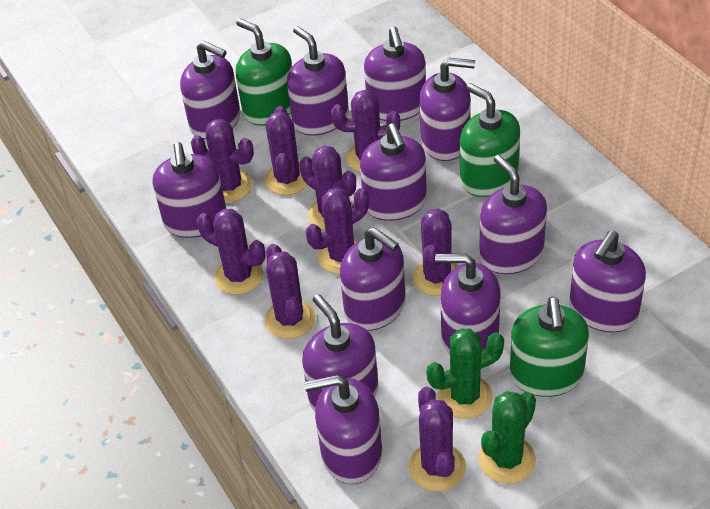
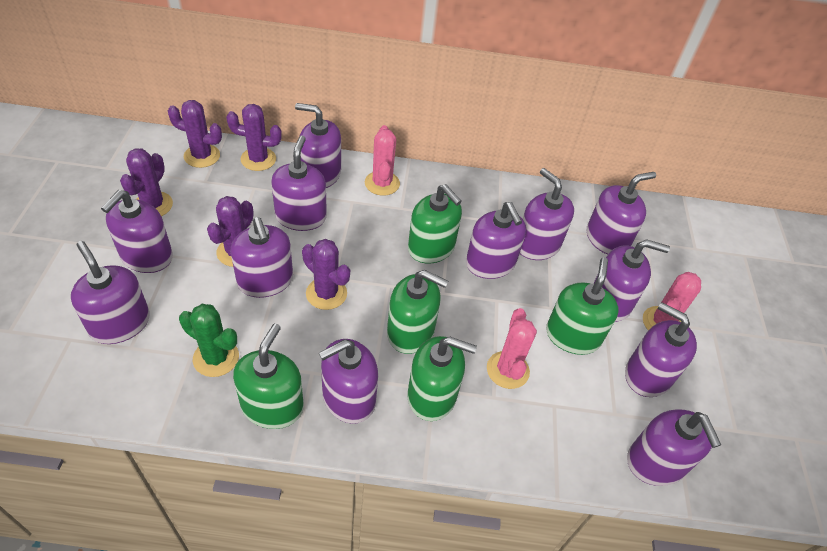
green cactus: [426,328,504,419] [479,391,536,484] = 2 -> [179,304,239,377] = 1
green soap dispenser: [236,19,292,125] [460,83,520,197] [510,297,589,397] = 3 -> [233,324,304,429] [387,270,448,354] [407,336,477,421] [408,184,462,264] [546,257,619,355] = 5
pink cactus: none = 0 -> [365,125,400,196] [487,308,537,389] [643,272,701,330] = 3
purple cactus: [191,119,254,202] [197,209,266,295] [265,106,307,195] [265,244,316,339] [299,145,356,230] [306,188,369,274] [331,90,400,172] [409,387,466,491] [412,208,458,296] = 9 -> [120,148,173,216] [168,100,222,168] [207,196,254,267] [226,104,282,171] [302,239,350,310] = 5

